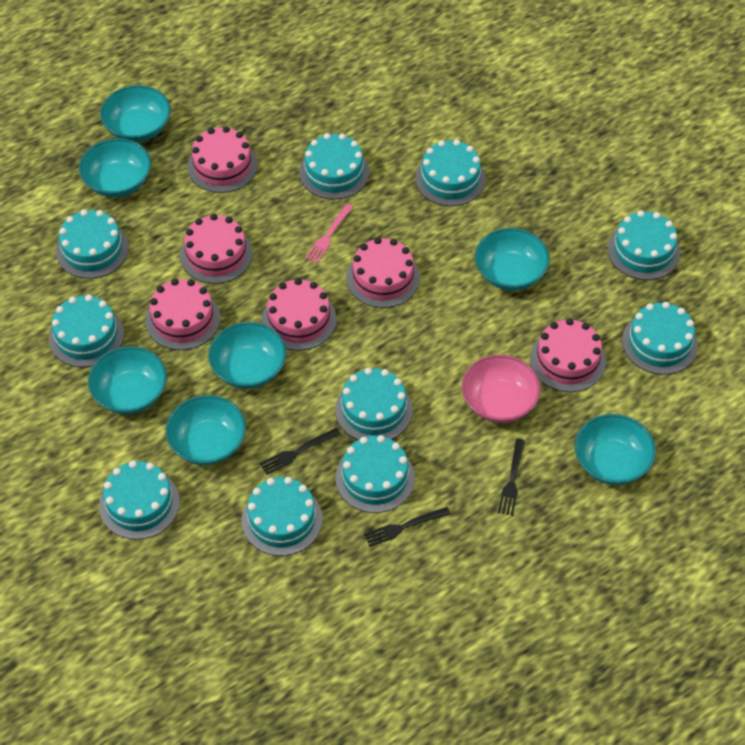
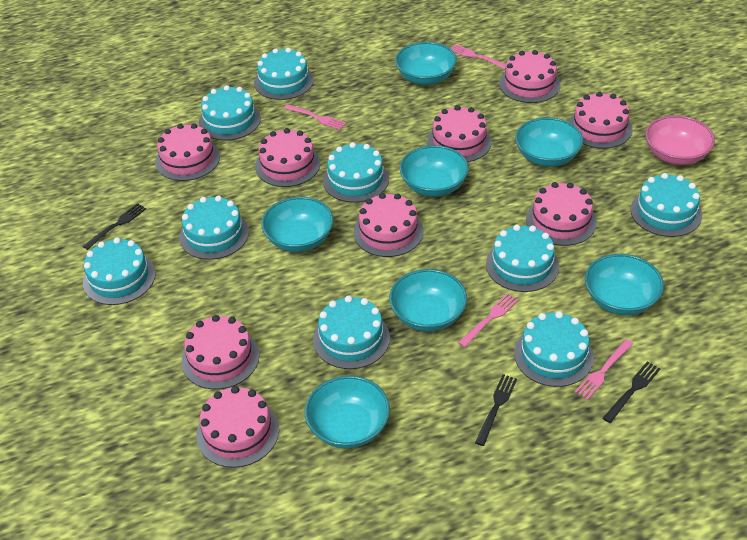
pink cake: [146,279,220,350] [180,214,253,284] [187,126,258,193] [262,278,336,351] [347,237,420,308] [530,318,606,392] = 6 -> [155,123,220,181] [182,315,259,390] [197,386,279,468] [255,128,320,187] [354,193,423,257] [427,105,492,162] [499,50,560,103] [526,182,597,246] [568,92,633,149] = 9
pink fork: [305,204,353,263] = 1 -> [284,104,346,130] [451,44,506,69] [458,293,519,347] [575,339,633,400] = 4
turquoise cake: [49,295,124,367] [56,209,129,279] [99,461,180,540] [242,477,322,556] [299,133,369,200] [335,368,413,440] [336,435,415,513] [415,140,486,206] [607,210,680,280] [622,302,698,375] = 10 -> [83,237,156,305] [179,196,249,260] [199,85,261,141] [254,48,314,100] [313,296,390,369] [323,142,389,202] [486,225,559,292] [514,311,594,387] [631,173,702,237] = 9

